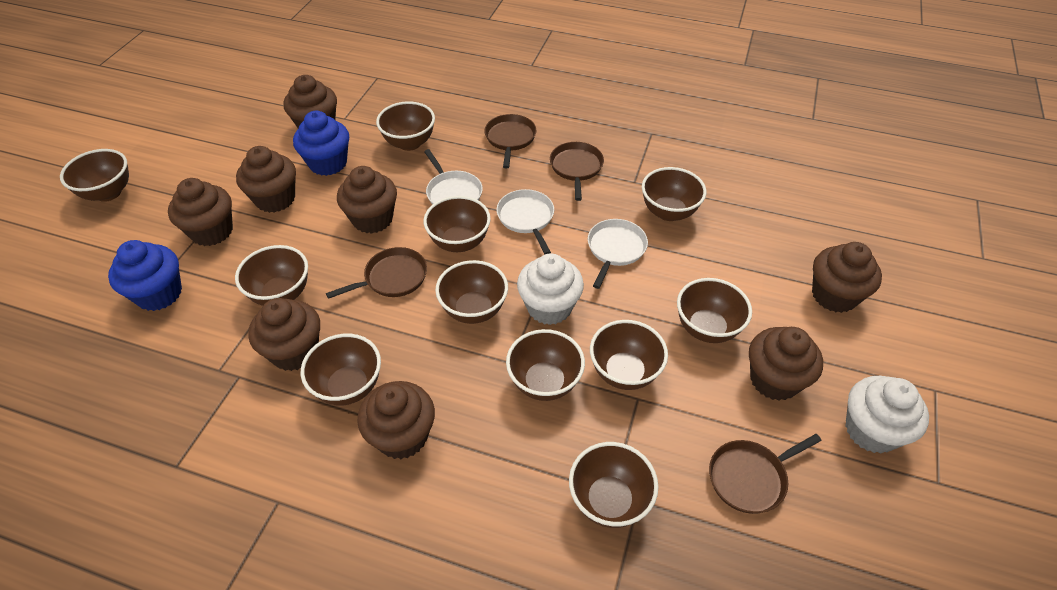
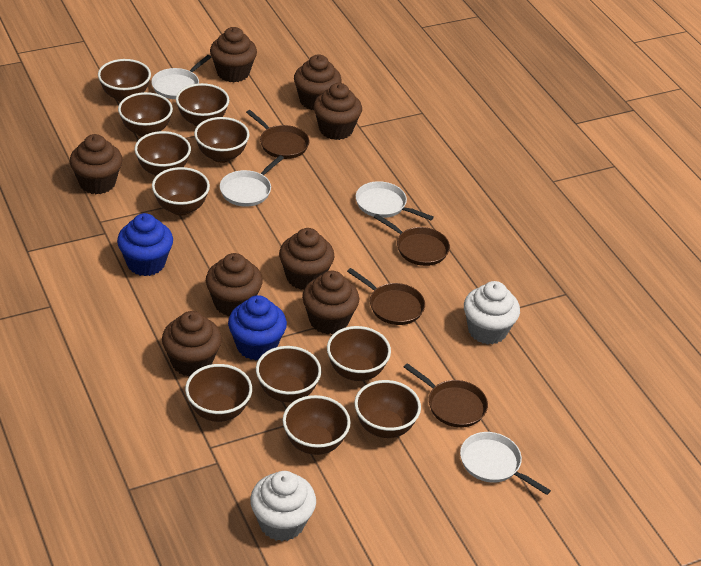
white pan: [424,149,483,205] [496,189,554,254] [588,219,648,289] = 3 -> [151,55,211,99] [220,155,284,207] [356,181,434,220] [460,432,551,495] = 4

